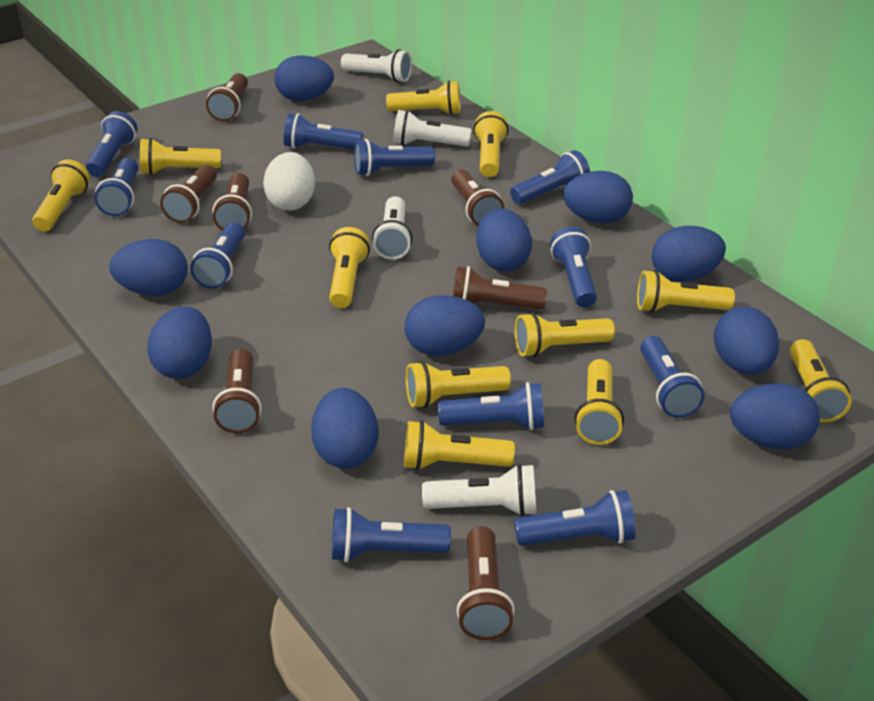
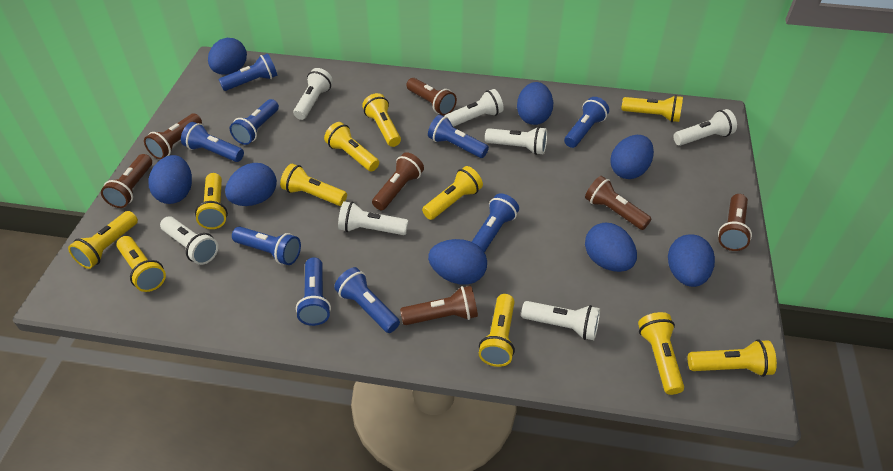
blue egg: [109,239,188,296] [147,307,212,379] [274,55,334,101] [311,388,379,469] [405,295,485,356] [476,208,532,271] [563,171,633,224] [652,226,726,282] [714,307,779,375] [730,383,820,450] = 10 -> [148,155,192,204] [208,38,247,75] [225,163,277,206] [428,239,487,285] [517,82,553,125] [585,223,637,272] [610,135,654,179] [668,234,715,287] = 8
blue flashlight: [86,111,137,177] [94,158,138,216] [190,222,245,289] [284,113,363,150] [332,507,451,562] [354,139,435,176] [438,382,544,430] [510,150,590,205] [514,490,636,546] [550,227,597,308] [640,336,705,418] = 11 -> [181,122,244,162] [219,54,277,91] [230,99,279,145] [232,227,301,265] [296,257,331,326] [334,267,400,333] [428,115,489,158] [472,193,519,253] [564,97,609,148] = 9
white egg: [263,152,315,211] = 1 -> none = 0
white flashlight: [341,49,412,82] [372,196,412,260] [393,110,472,147] [422,464,536,516] = 4 -> [160,216,218,265] [293,68,333,120] [338,201,408,235] [444,89,504,127] [485,127,547,155] [521,301,600,340] [673,109,737,146] = 7

